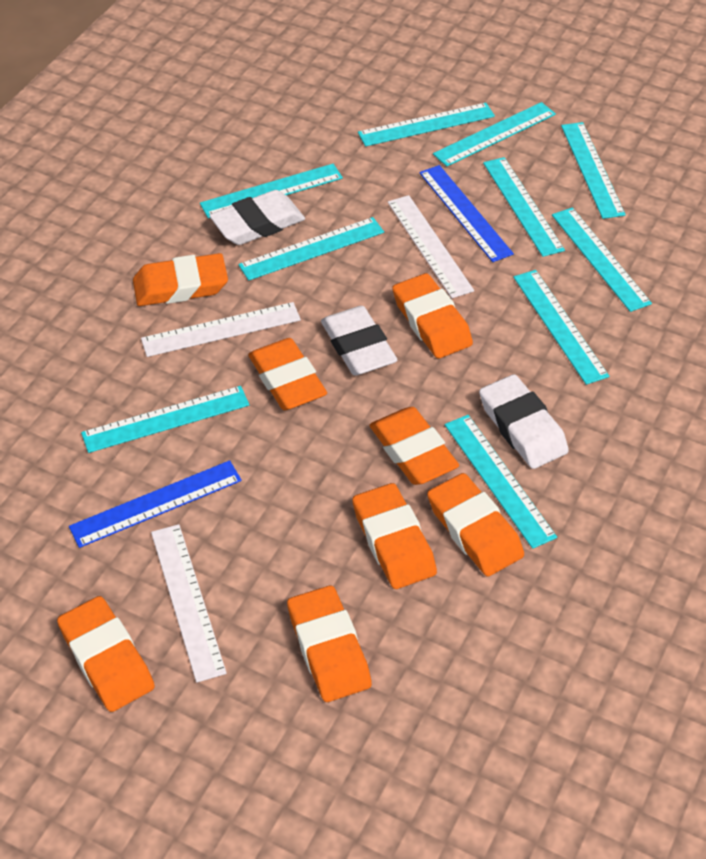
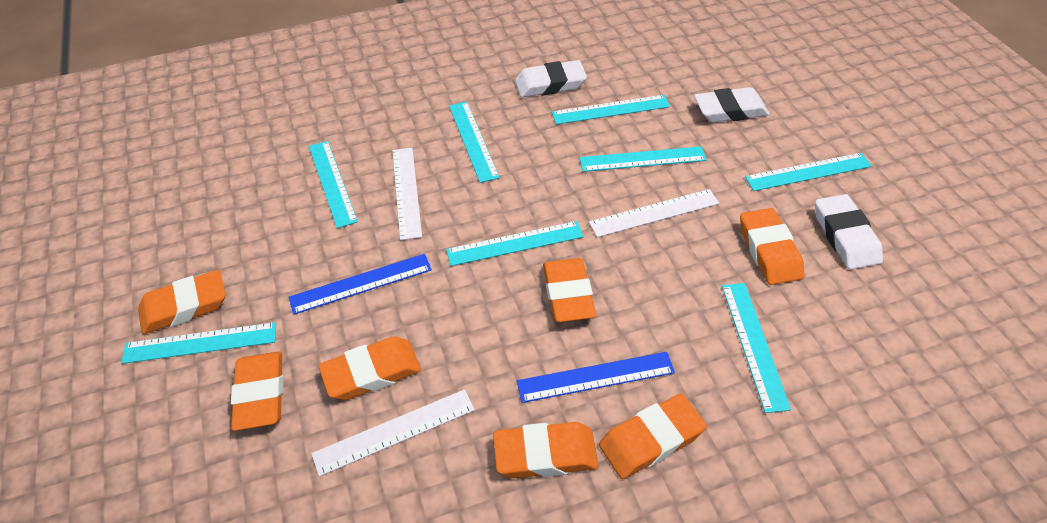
orange eraser: [57,596,155,712] [133,253,228,306] [248,338,327,410] [287,585,372,702] [352,483,437,589] [369,407,459,485] [392,273,473,359] [427,473,524,577] = 8 -> [138,270,226,334] [231,351,284,431] [318,336,421,400] [493,422,599,478] [543,258,596,322] [599,394,707,479] [740,208,805,285] = 7
turquoise ruler: [81,386,249,453] [200,164,343,218] [238,217,384,281] [358,103,495,146] [433,102,556,167] [445,415,557,549] [483,157,565,257] [513,270,609,385] [552,208,652,312] [561,122,626,219] = 10 -> [121,322,276,364] [309,141,358,228] [446,221,583,266] [449,102,500,183] [552,95,670,124] [580,146,706,172] [722,283,791,413] [745,153,872,191] = 8

